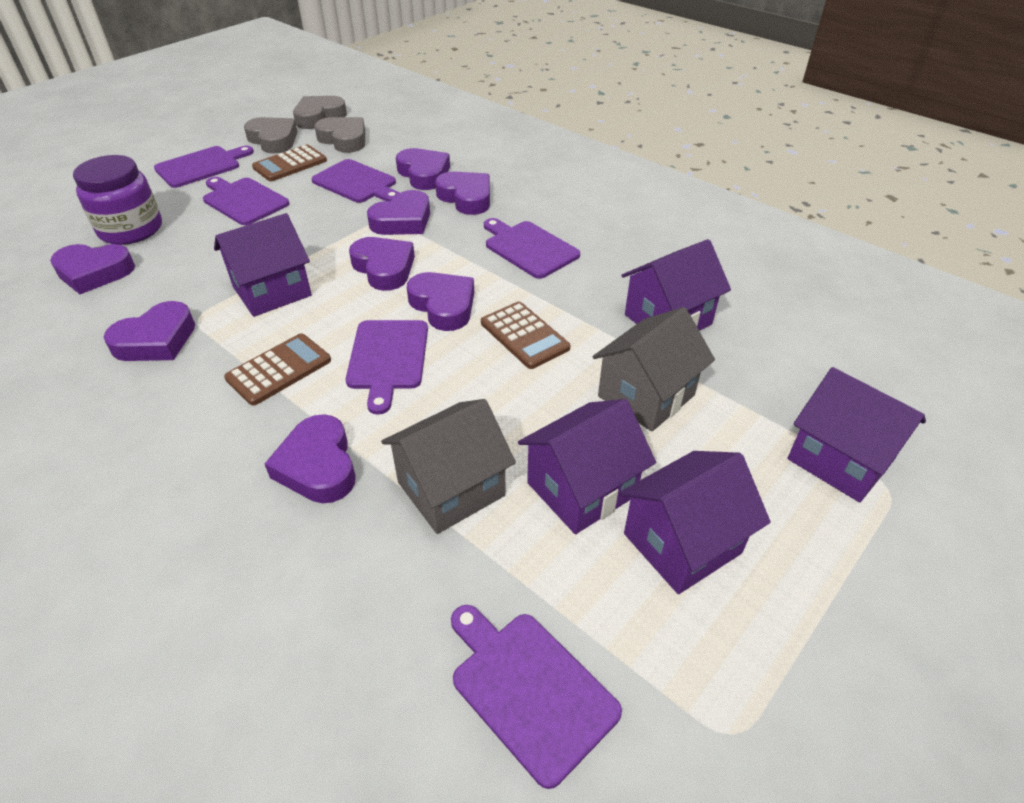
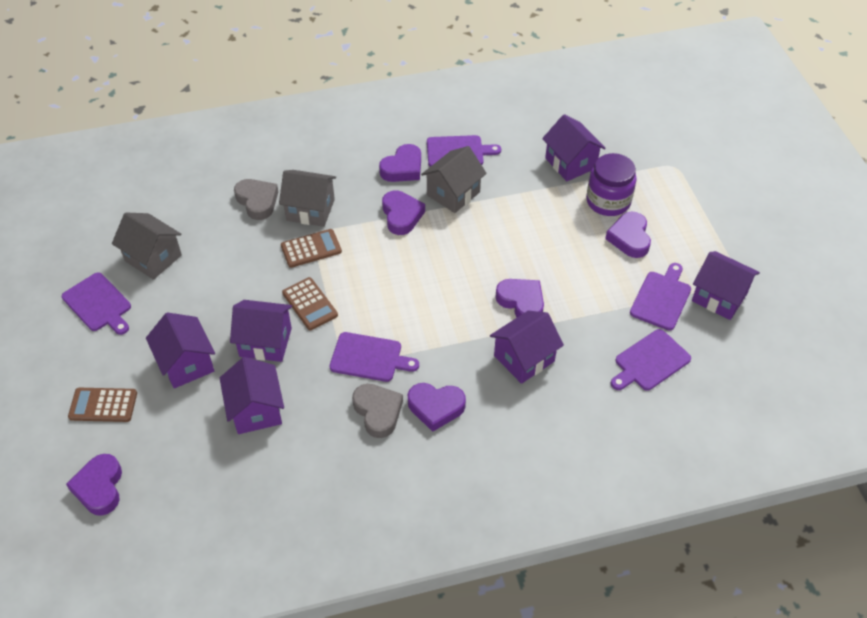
grey heart: [244,117,298,154] [293,96,347,129] [314,117,365,153] = 3 -> [234,179,278,220] [352,384,403,438] = 2
grey house: [381,399,516,534] [592,307,715,431] = 2 -> [112,213,182,280] [279,170,336,227] [421,146,487,213] = 3
purple cutting board: [154,146,254,188] [203,177,289,225] [311,159,399,203] [346,320,428,415] [451,605,622,789] [484,218,580,279] = 6 -> [62,272,131,335] [330,332,419,382] [427,135,501,167] [611,329,691,391] [630,263,691,331] = 5
purple heart: [50,244,135,294] [104,301,195,361] [265,414,356,503] [349,237,415,291] [367,190,430,235] [396,148,450,190] [407,272,474,331] [435,171,490,215] = 8 -> [66,454,122,516] [379,144,421,182] [382,191,425,235] [408,383,466,432] [496,279,544,317] [605,212,651,258] = 6
purple house: [214,213,312,317] [518,399,656,534] [619,451,770,594] [622,239,731,331] [788,367,926,502] = 5 -> [146,312,215,388] [220,357,284,434] [230,300,292,362] [490,311,564,384] [542,114,606,181] [692,251,760,320] = 6

